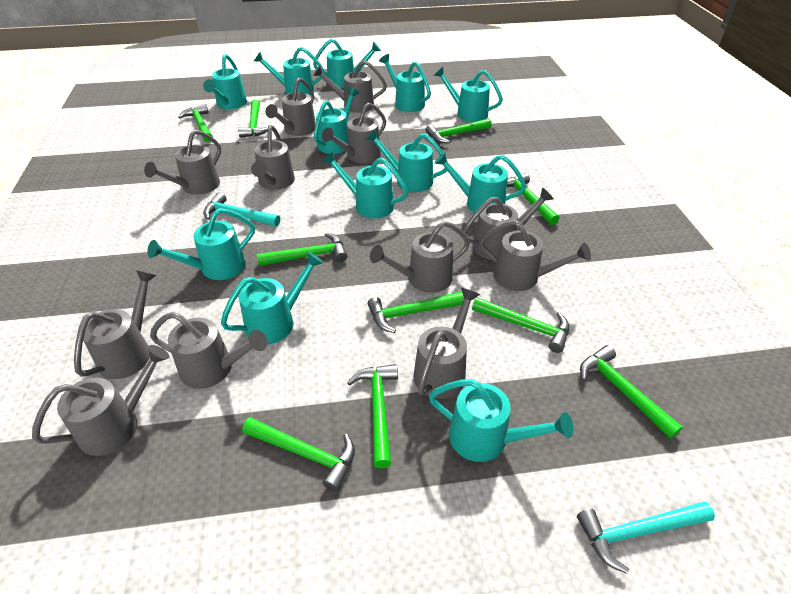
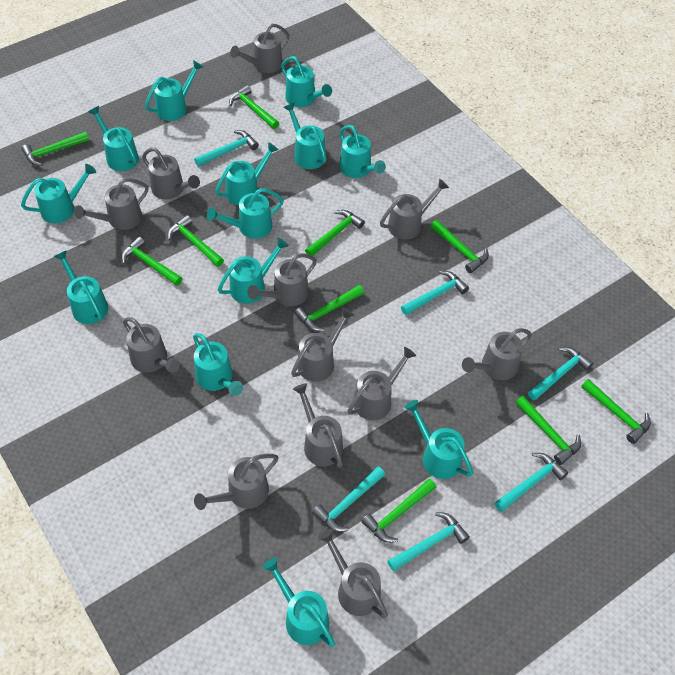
turquoise hammer: [203,192,280,227] [577,501,715,574] = 2 -> [194,130,259,167] [312,467,385,532] [387,512,470,571] [401,271,469,315] [494,453,568,512] [528,347,593,401] = 6
turquoise watering can: [147,208,255,280] [203,54,247,109] [221,252,324,344] [254,47,325,95] [313,39,381,88] [314,87,359,154] [322,151,408,219] [366,129,448,192] [379,54,431,112] [429,379,573,462] [434,67,503,122] [434,152,526,213] = 12 -> [21,164,96,223] [54,251,108,324] [88,106,139,171] [145,60,203,121] [193,333,243,396] [207,188,284,239] [215,142,279,206] [218,238,289,304] [263,558,335,647] [281,56,332,107] [283,102,326,169] [339,125,386,178] [404,400,473,479] = 13

